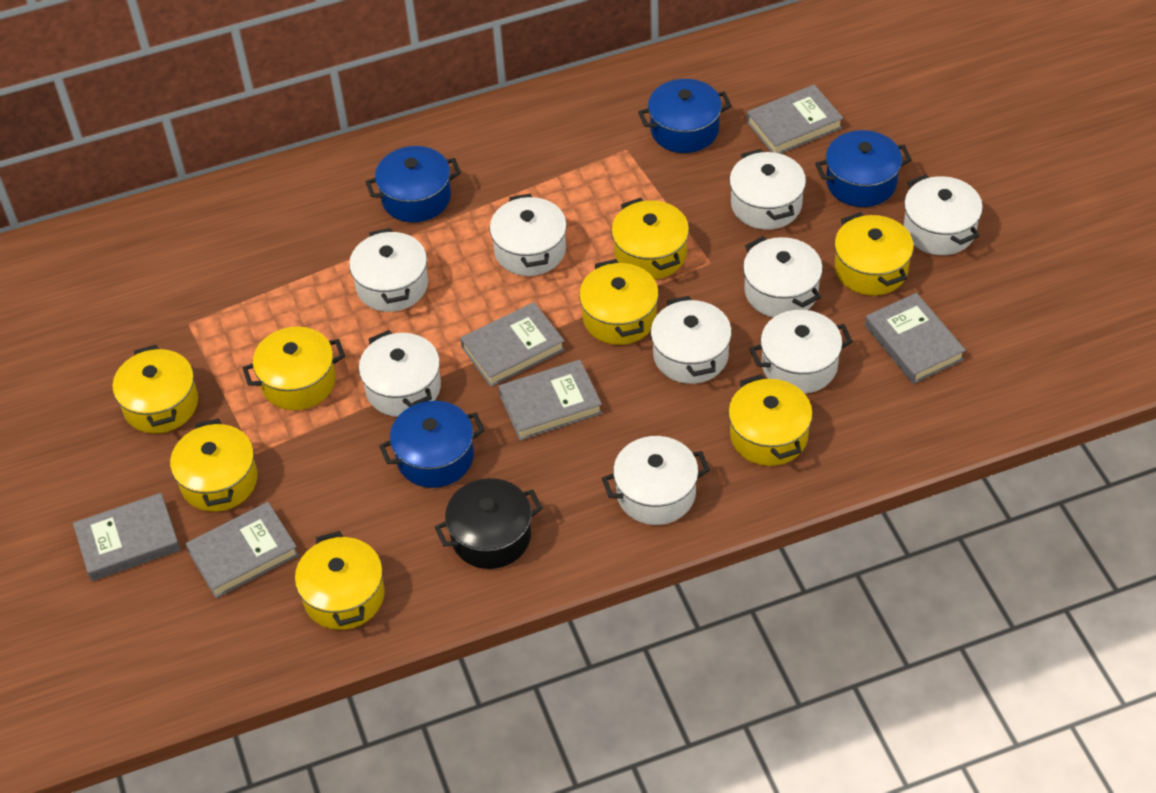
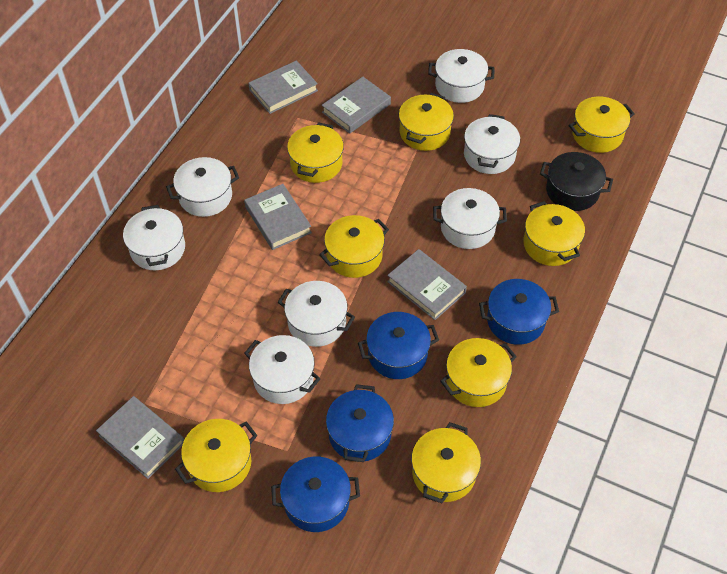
grey book: [73,493,181,581] [186,502,299,598] [460,302,565,387] [498,360,603,441] [746,85,843,154] [865,293,966,384] = 6 -> [96,396,184,479] [244,184,312,250] [248,60,318,114] [322,77,391,134] [387,249,467,320] = 5
white pot: [349,228,428,312] [359,330,441,417] [490,194,567,276] [602,436,710,525] [650,296,732,384] [729,149,806,230] [743,236,823,318] [750,310,853,394] [904,174,983,255] = 9 -> [123,205,185,270] [166,157,239,217] [244,335,320,404] [278,281,355,347] [428,49,495,103] [433,188,507,249] [464,114,520,174] = 7

